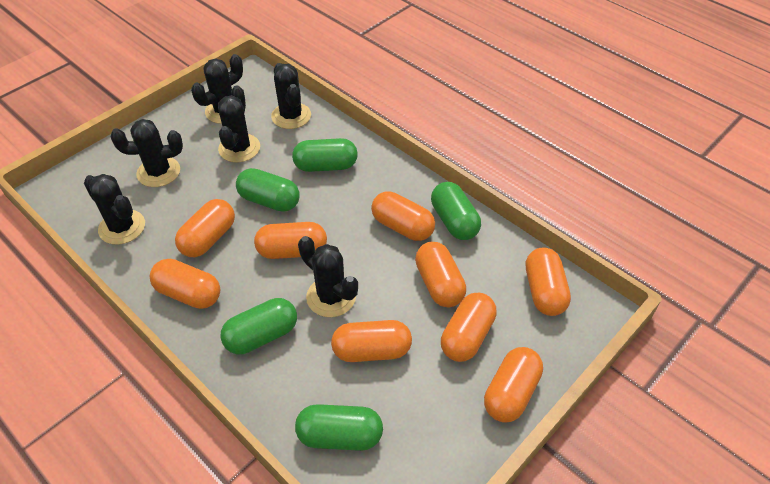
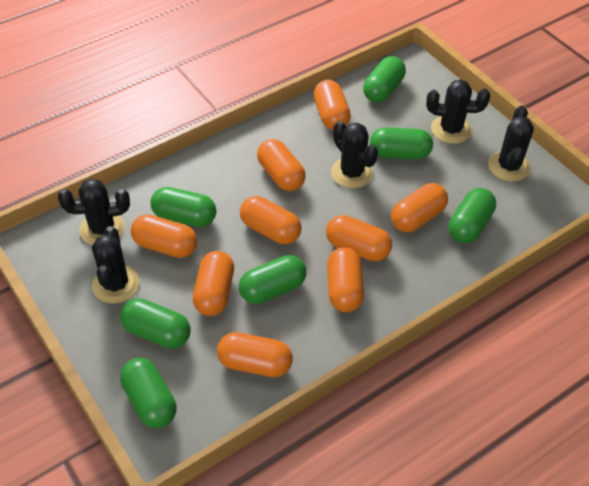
black cactus: [84,174,145,245] [111,119,183,187] [191,54,243,124] [218,85,260,162] [271,63,311,129] [298,236,358,317] = 6 -> [58,179,130,245] [92,226,140,304] [331,121,378,188] [426,80,490,144] [488,106,534,182] = 5
green capsule: [220,298,297,354] [236,168,300,212] [292,138,358,172] [295,404,383,451] [431,182,481,240] = 5 -> [120,298,191,349] [120,358,177,428] [151,187,216,227] [239,255,306,304] [363,56,406,103] [370,127,433,160] [449,188,496,243] = 7

